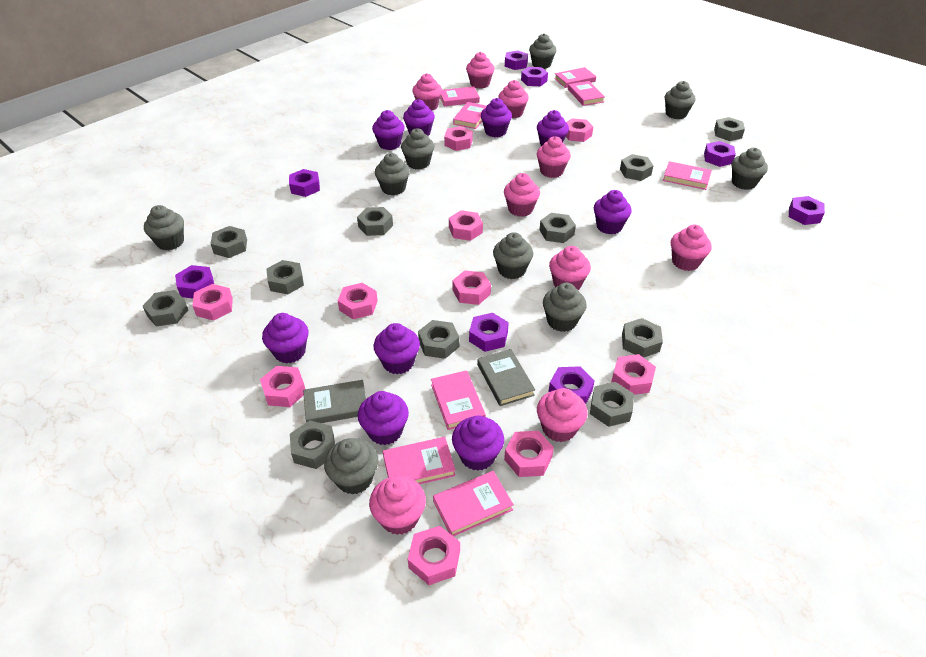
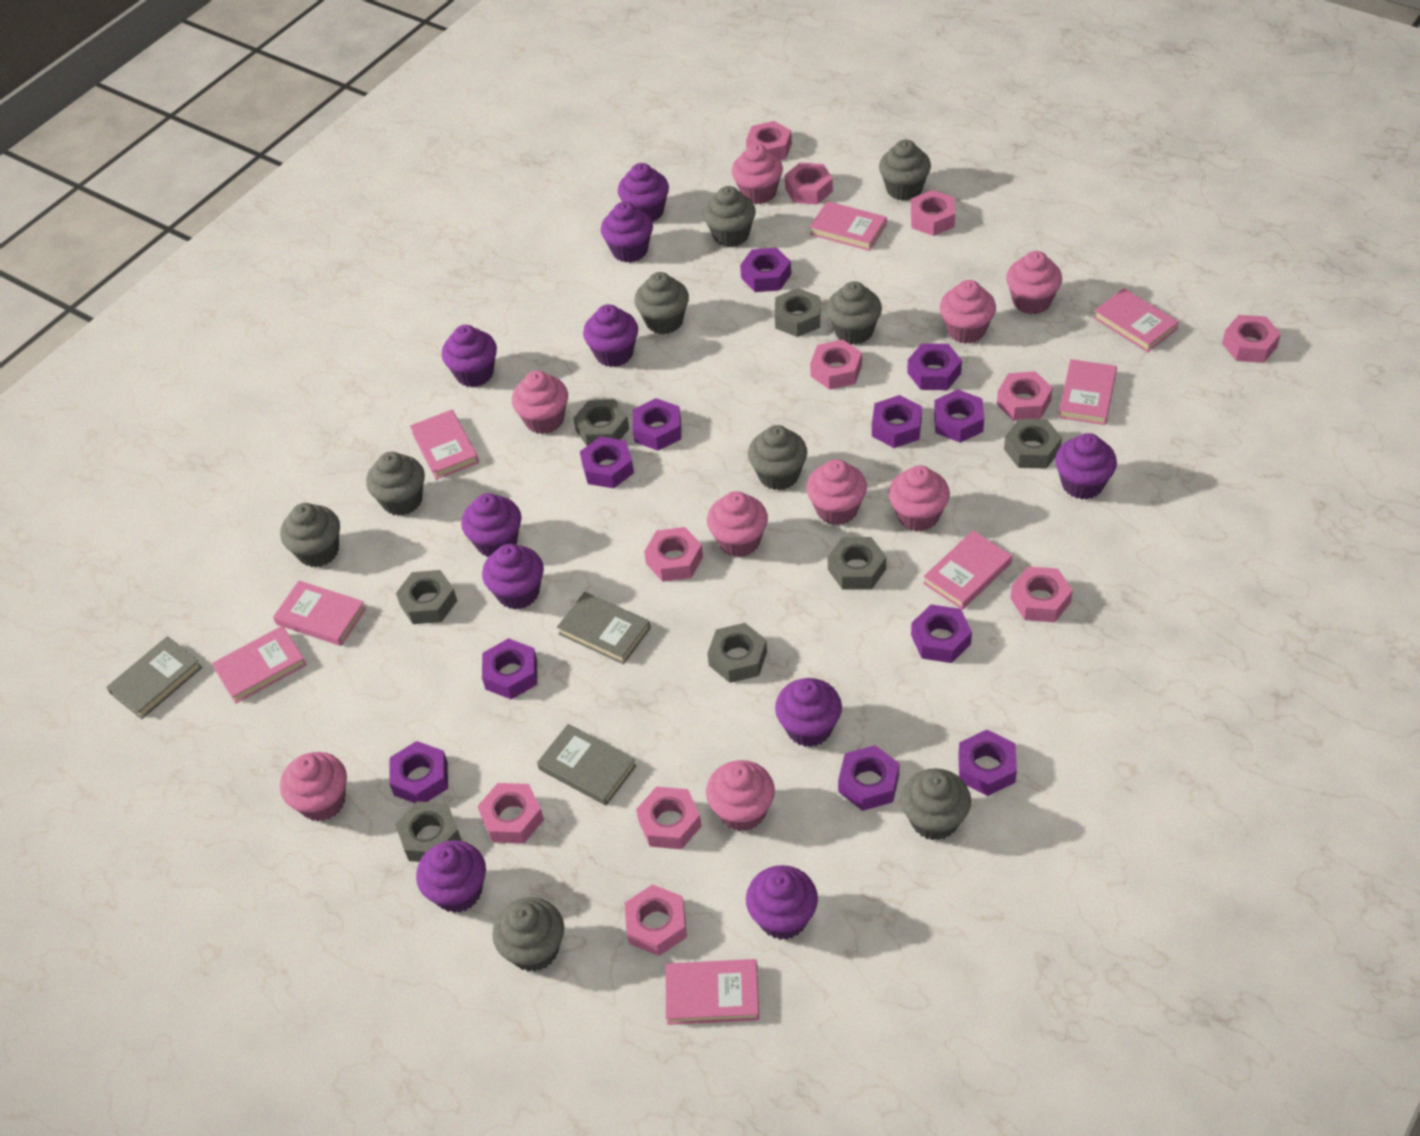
grey book: [303,380,366,423] [477,349,535,406] = 2 -> [106,636,202,719] [537,724,637,806] [557,592,651,664] = 3
grey nut: [143,290,188,327] [210,226,247,258] [266,260,304,294] [290,420,335,469] [357,207,393,236] [418,320,459,359] [539,213,576,243] [590,382,634,427] [620,154,653,181] [622,318,663,358] [714,117,745,141] = 11 -> [395,801,462,862] [396,570,457,624] [573,399,629,446] [707,623,767,683] [775,288,820,337] [827,537,886,590] [1004,419,1062,469] = 7
pink nut: [193,284,233,321] [260,366,305,407] [337,283,378,319] [408,526,460,585] [444,126,473,151] [449,210,483,241] [452,270,491,305] [504,431,554,477] [566,118,593,142] [611,354,656,395] = 10 -> [478,783,544,844] [625,884,687,956] [636,787,702,849] [644,527,703,582] [746,121,792,160] [785,162,833,205] [810,340,862,390] [911,190,955,236] [997,371,1053,421] [1010,567,1073,622] [1222,315,1281,363] = 11
purple cupcake: [262,313,308,364] [358,391,409,445] [372,110,405,150] [374,323,420,374] [403,99,435,136] [452,415,504,471] [481,98,512,137] [537,110,569,146] [594,190,632,234] = 9 -> [416,840,486,913] [442,325,497,387] [461,493,521,557] [482,544,544,610] [583,304,638,367] [601,201,653,263] [618,163,669,222] [746,865,818,940] [775,678,842,747] [1055,433,1117,499] = 10
purple nut: [175,265,214,298] [289,169,320,197] [469,313,509,352] [505,50,528,70] [521,67,548,86] [549,366,595,404] [704,141,736,167] [789,196,825,225] = 8 -> [389,741,448,803] [482,638,537,699] [580,437,634,488] [633,398,681,451] [740,248,791,292] [838,745,899,811] [872,395,922,448] [907,343,962,390] [911,605,972,663] [934,389,984,443] [958,730,1017,796] = 11

